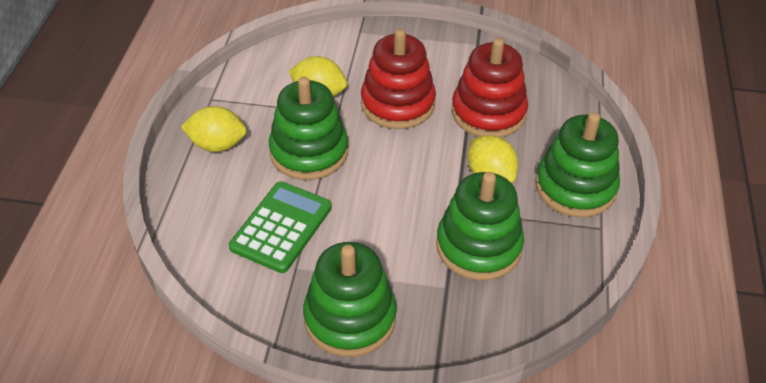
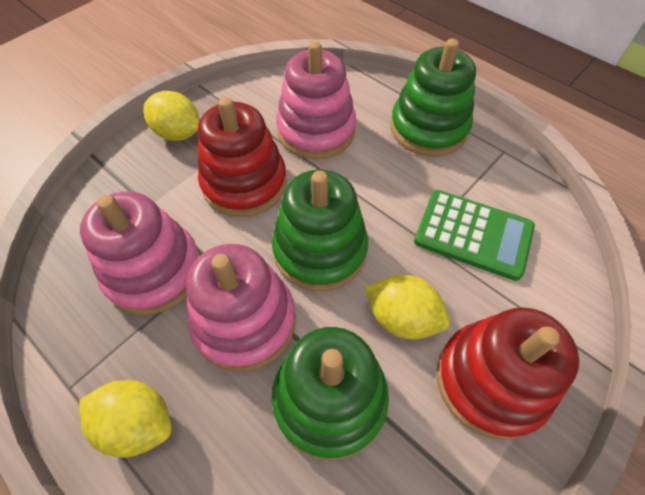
green stacking toy: [269,77,348,180] [303,242,397,357] [436,172,524,280] [535,112,620,217] = 4 -> [272,169,368,291] [272,327,389,460] [390,39,476,157] = 3
pink stacking toy: none = 0 -> [80,191,200,315] [186,244,296,372] [276,41,356,159] = 3

